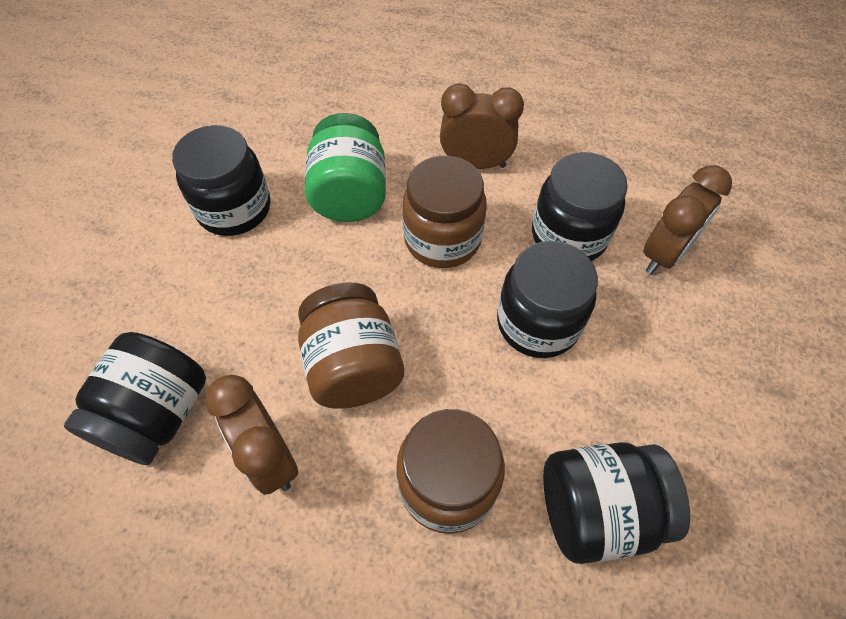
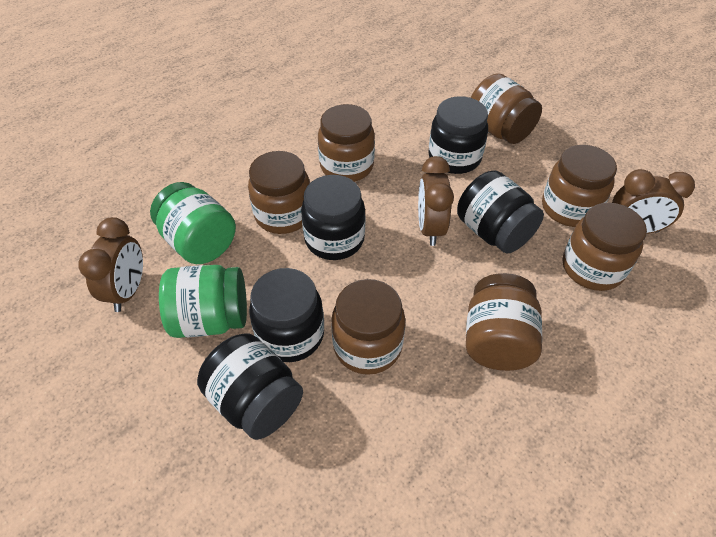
brown jar: [298,282,404,409] [396,409,505,534] [402,156,487,268] = 3 -> [248,151,310,234] [318,104,375,182] [331,279,405,375] [466,273,542,371] [471,73,542,144] [542,145,617,227] [563,203,647,291] = 7
green jar: [305,113,386,222] = 1 -> [150,182,236,264] [159,265,247,338] = 2

